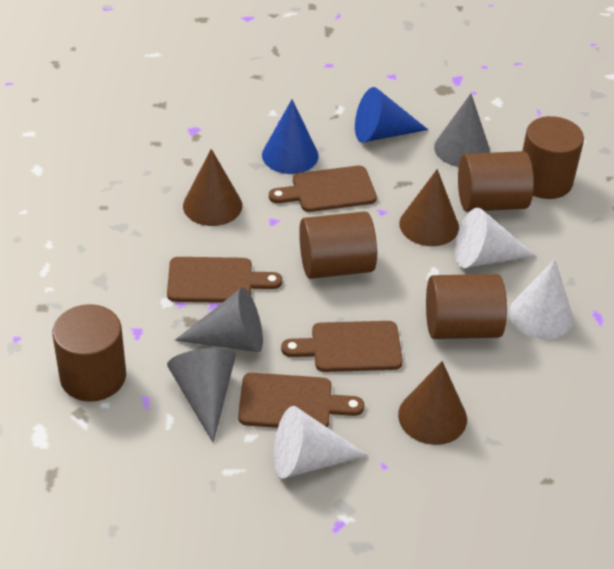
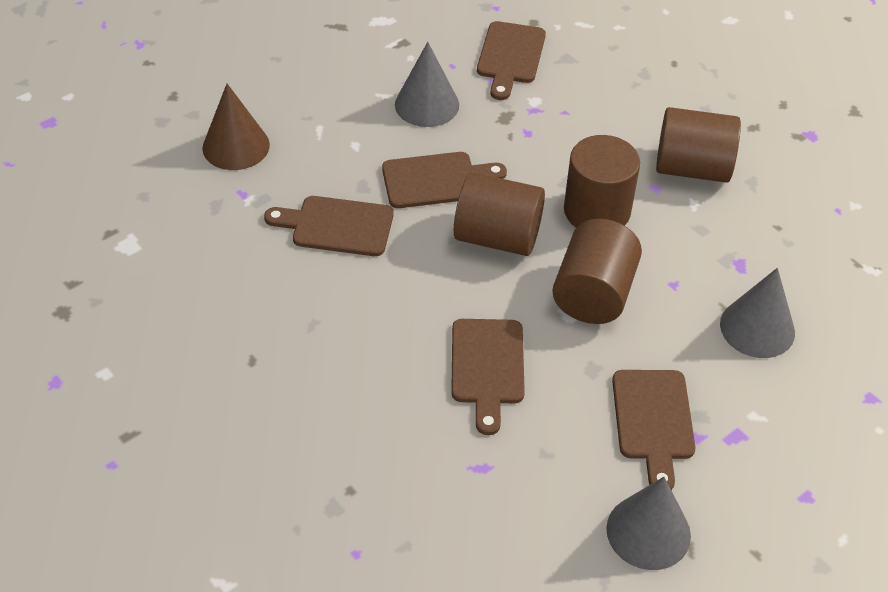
blue cone: [262,99,319,174] [355,87,428,142] = 2 -> none = 0
brown cone: [183,149,242,226] [398,361,467,445] [399,169,459,246] = 3 -> [202,84,270,170] = 1
brown cutting board: [167,257,282,303] [238,373,364,428] [269,166,377,212] [281,321,403,372] = 4 -> [264,196,394,256] [382,152,507,208] [451,319,525,435] [477,21,546,100] [612,370,695,490] = 5
brown cylinder: [52,304,126,402] [299,211,377,279] [426,274,507,339] [458,151,534,212] [522,116,584,199] = 5 -> [454,172,545,256] [552,219,642,324] [564,135,640,228] [656,107,741,183] = 4
white cone: [274,406,369,478] [455,208,536,268] [509,259,573,339] = 3 -> none = 0

